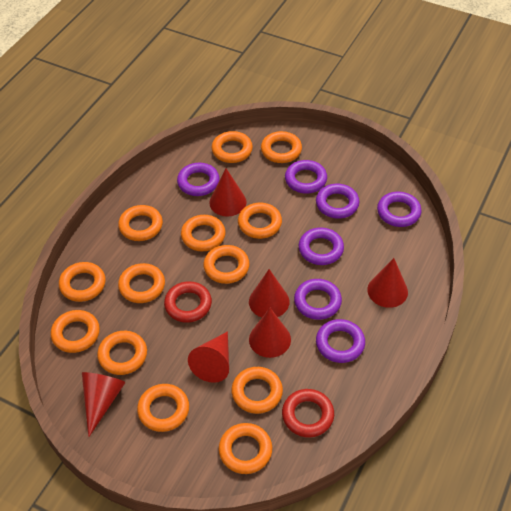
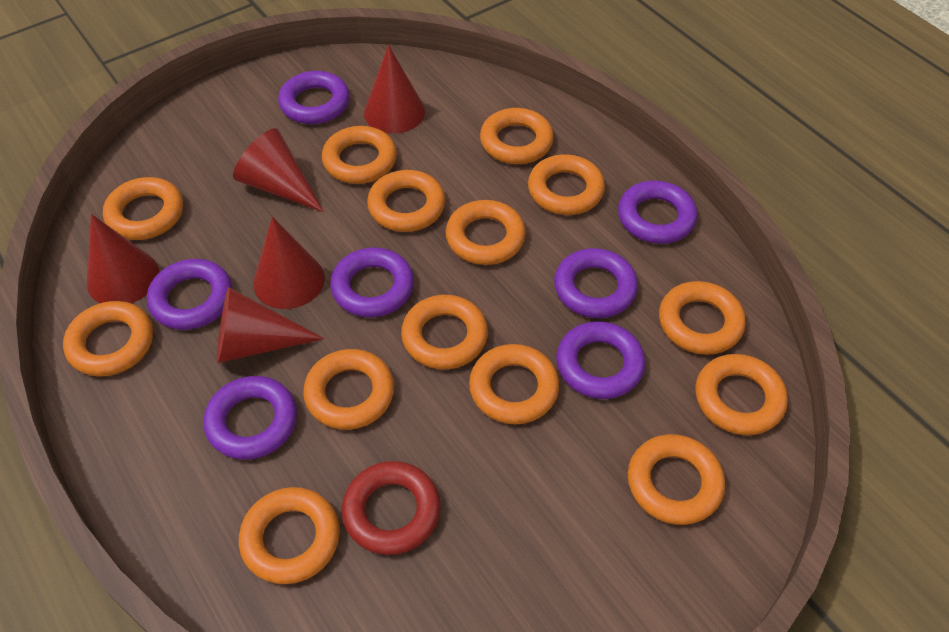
orange ring: [51,310,100,353] [59,262,106,302] [97,331,147,375] [118,205,163,241] [118,263,165,303] [137,384,189,432] [181,215,226,251] [203,245,249,284] [212,131,253,163] [219,423,272,474] [231,367,283,414] [238,203,282,239] [261,131,302,163] = 13 -> [63,301,153,377] [103,177,183,240] [239,487,340,584] [303,349,394,430] [322,126,397,184] [367,170,445,232] [401,295,488,370] [445,200,526,265] [469,344,560,424] [480,108,554,164] [528,154,605,215] [628,434,725,525] [659,281,746,355] [695,354,788,435] = 14
red cone: [82,372,125,437] [188,331,229,383] [209,168,247,216] [249,269,289,318] [249,308,291,358] [367,258,408,308] = 6 -> [87,214,159,303] [217,287,324,363] [233,128,324,212] [253,217,325,309] [364,45,425,134] = 5
red ring: [164,281,212,323] [282,389,334,438] = 2 -> [342,461,440,555] = 1

